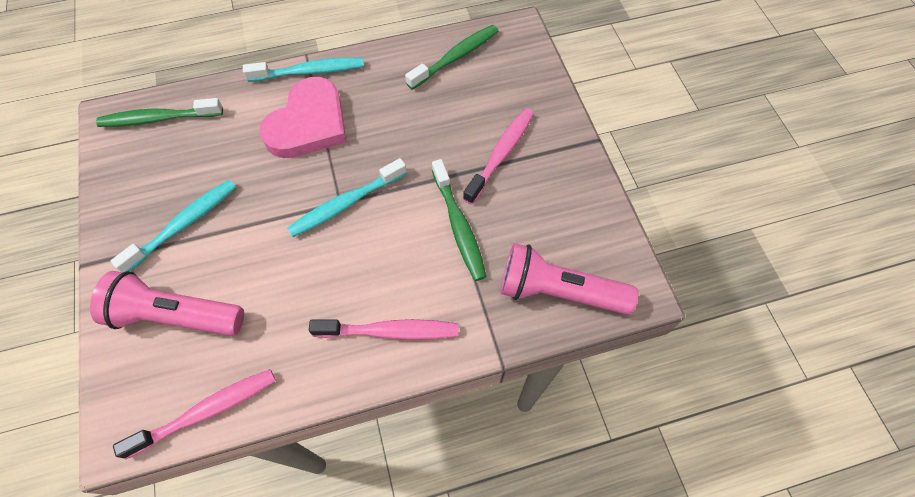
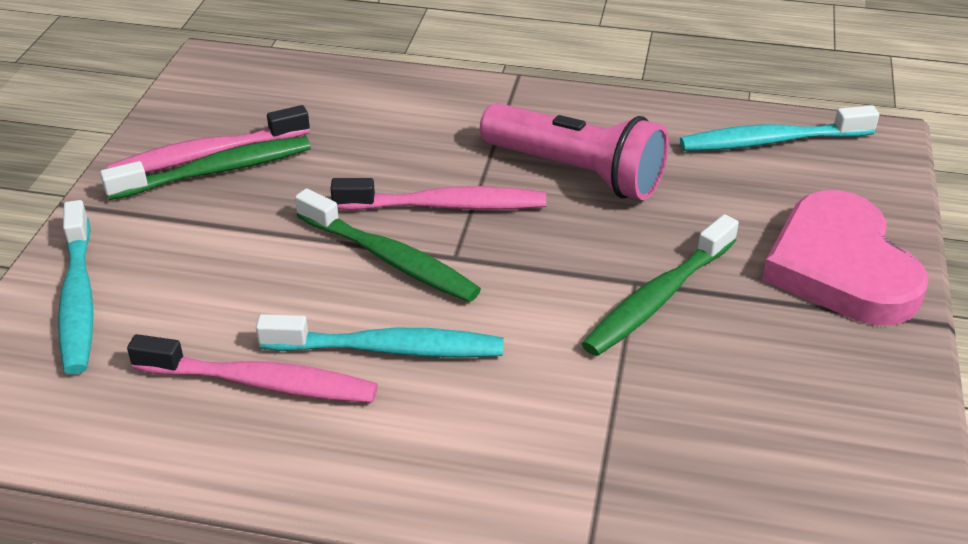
pink flashlight: [90,271,244,336] [501,243,638,315] = 2 -> [480,103,669,200] = 1

